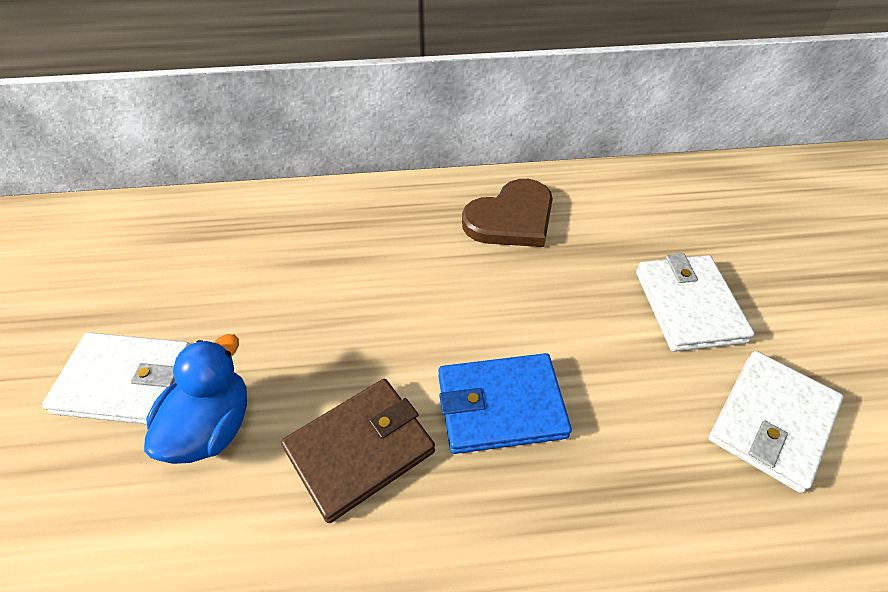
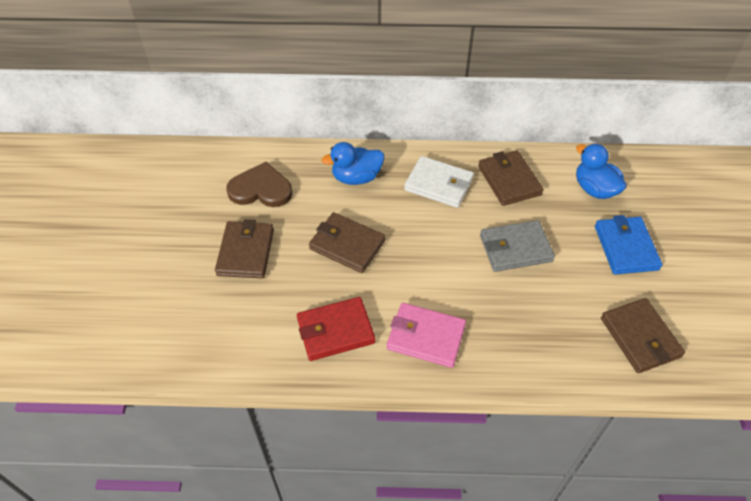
blue duck: [144,334,247,464] = 1 -> [321,142,384,185] [576,144,627,199] = 2
brown wallet: [281,379,435,523] = 1 -> [215,219,274,278] [309,212,385,273] [478,150,544,206] [601,298,685,373] = 4
grey wallet: none = 0 -> [480,220,555,272] = 1
pink wallet: none = 0 -> [387,303,466,368] = 1
red wallet: none = 0 -> [297,297,375,361] = 1
white wallet: [42,332,190,424] [636,253,755,352] [709,351,843,493] = 3 -> [404,156,474,208] = 1

